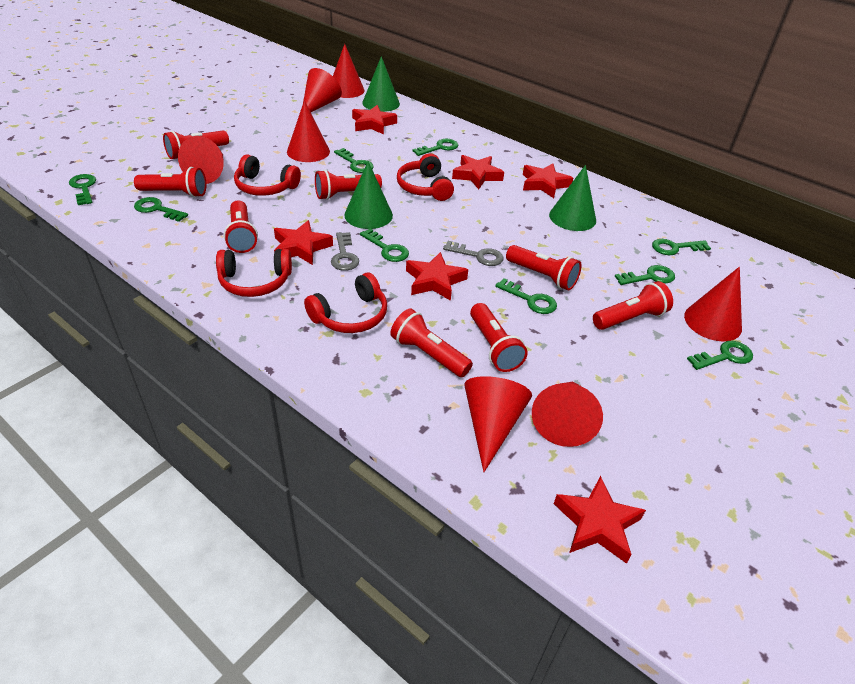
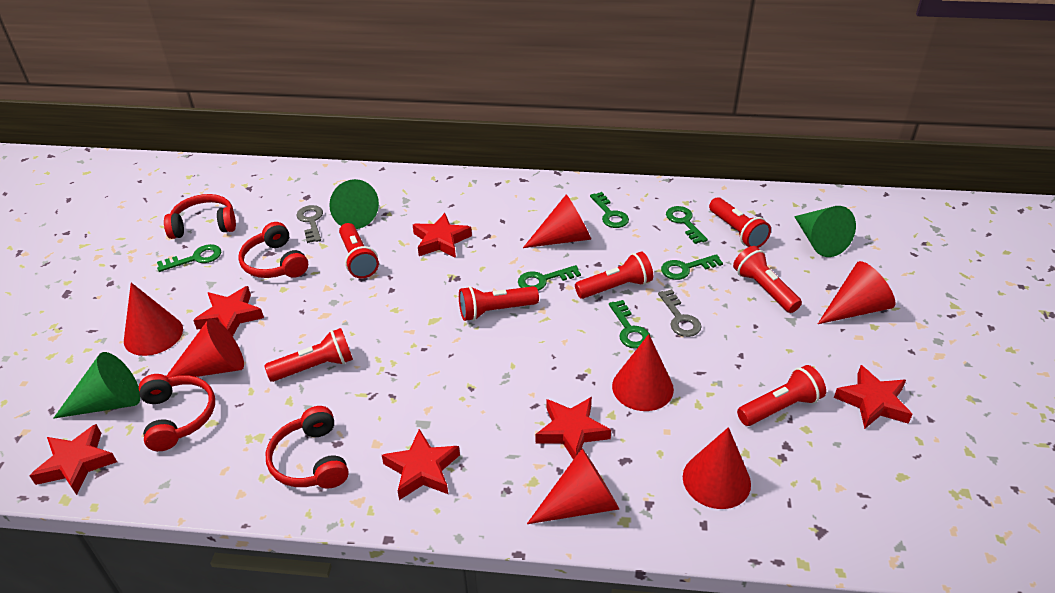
green key: [69,174,96,205] [134,197,188,222] [334,148,374,173] [360,228,409,262] [412,139,458,156] [495,278,557,314] [614,265,675,285] [652,239,711,255] [687,341,753,370] = 9 -> [157,244,221,272] [518,265,581,291] [590,192,629,228] [609,300,650,349] [661,254,723,280] [666,206,708,244] = 6
red flashlight: [134,167,206,197] [163,130,229,159] [224,200,258,253] [315,170,382,200] [390,308,473,377] [470,303,528,372] [506,245,582,290] [593,281,673,330] = 8 -> [264,328,353,382] [339,223,379,278] [459,286,539,321] [575,251,653,299] [709,198,771,248] [733,246,802,313] [737,365,826,426] = 7

